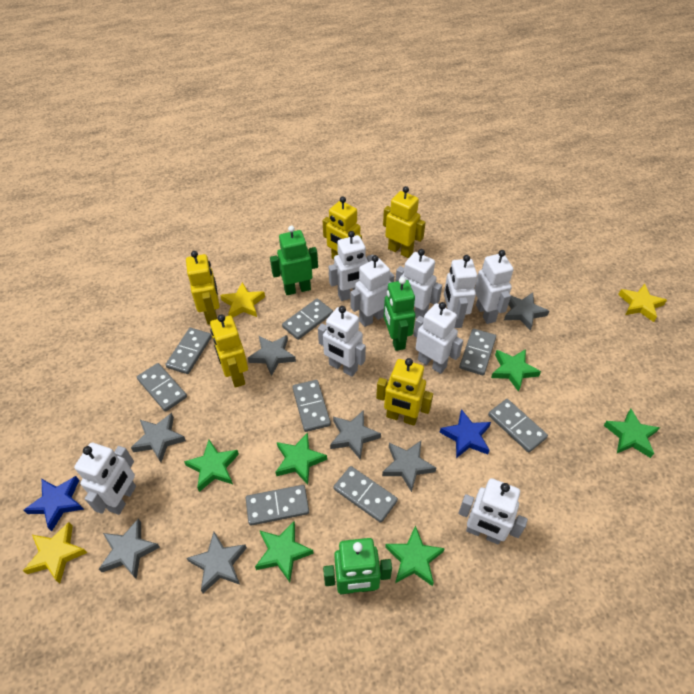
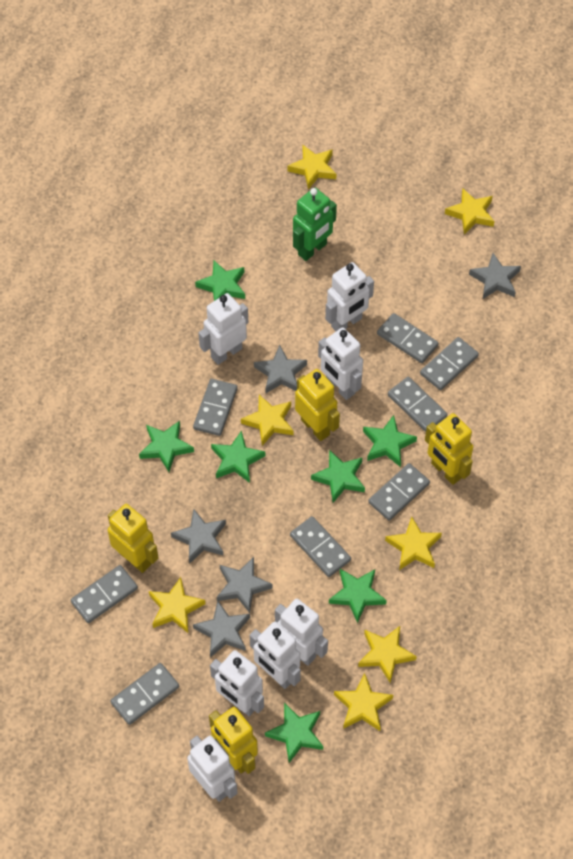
blue star: [24,476,84,531] [439,409,491,458] = 2 -> none = 0
green robot: [270,225,318,295] [323,538,392,594] [384,277,415,351] = 3 -> [293,188,337,261] = 1
green star: [184,440,239,492] [255,522,314,582] [275,432,327,485] [385,525,445,586] [491,349,541,392] [603,409,660,458] = 6 -> [139,421,194,472] [195,260,245,301] [211,430,265,483] [265,703,323,763] [311,450,365,503] [329,569,387,623] [363,415,417,467] = 7
grey star: [99,519,160,580] [131,413,186,462] [187,532,247,593] [248,335,296,376] [330,410,381,460] [382,441,436,492] [504,293,549,331] = 7 -> [171,509,226,564] [193,600,250,658] [217,557,273,613] [254,345,307,394] [469,253,521,299] = 5
white robot: [74,443,136,515] [318,306,366,377] [328,231,373,301] [350,255,394,327] [395,249,442,318] [414,302,463,374] [444,255,477,328] [458,478,528,544] [475,250,514,324] = 9 -> [187,736,238,802] [198,293,248,365] [210,650,264,716] [250,622,301,689] [275,599,328,666] [318,327,363,400] [325,262,374,331] = 7
yellow robot: [186,251,219,325] [210,314,248,388] [323,196,362,259] [376,358,433,426] [383,186,426,258] = 5 -> [108,504,159,573] [209,707,258,774] [295,369,340,441] [425,413,473,485] = 4
yellow star: [23,522,88,583] [220,282,265,317] [618,284,667,322] = 3 -> [149,577,206,633] [241,395,294,446] [287,145,336,189] [334,673,393,731] [358,626,417,683] [385,517,442,570] [445,189,494,234] = 7

